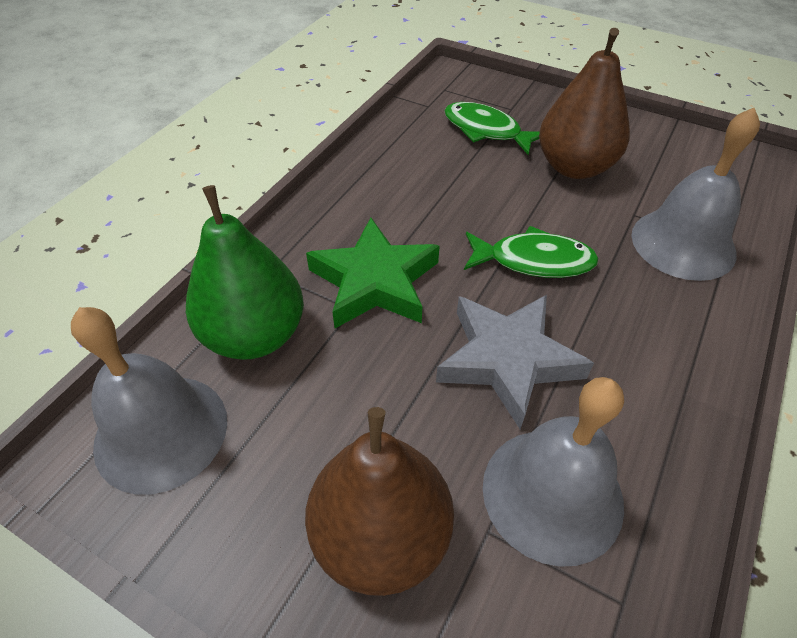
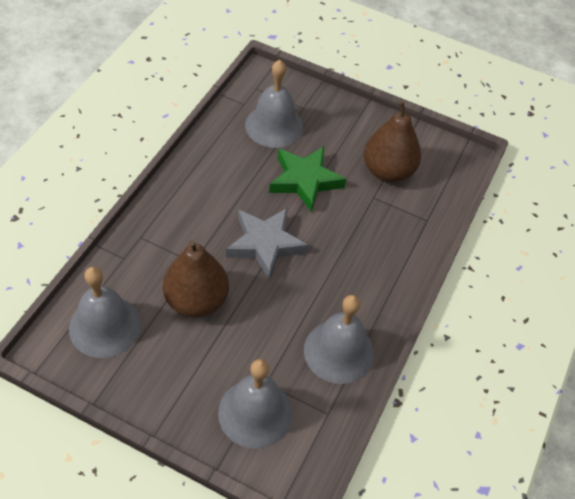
green fish: [444,102,540,155] [464,226,599,278] = 2 -> none = 0
green pear: [186,185,304,360] = 1 -> none = 0
grey bell: [71,307,227,495] [483,377,624,567] [632,108,760,281] = 3 -> [69,267,141,358] [218,359,293,449] [245,60,303,148] [304,295,374,384] = 4

